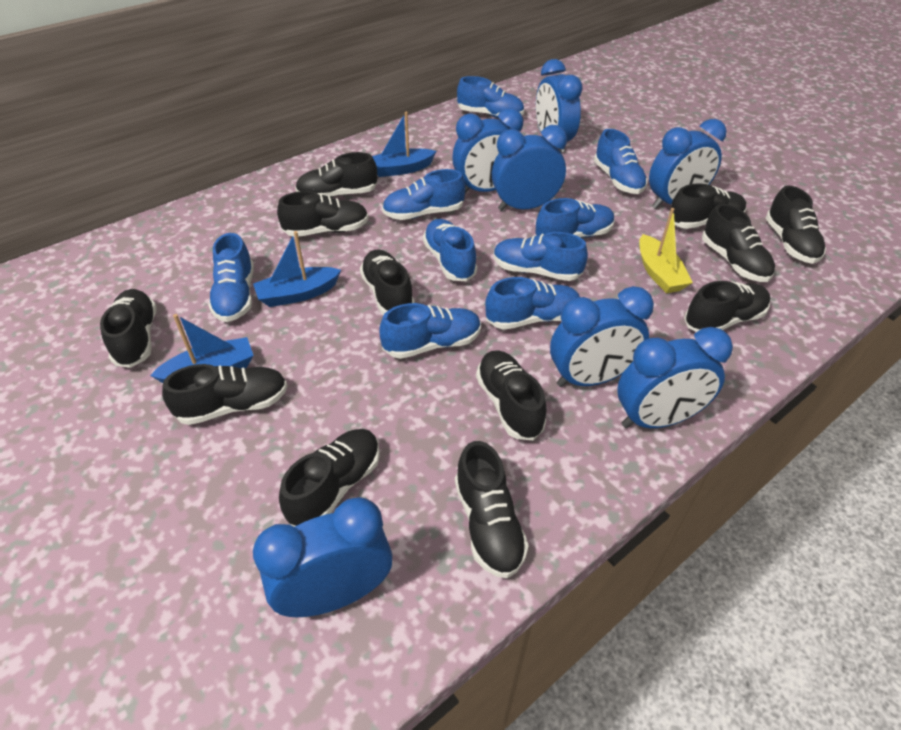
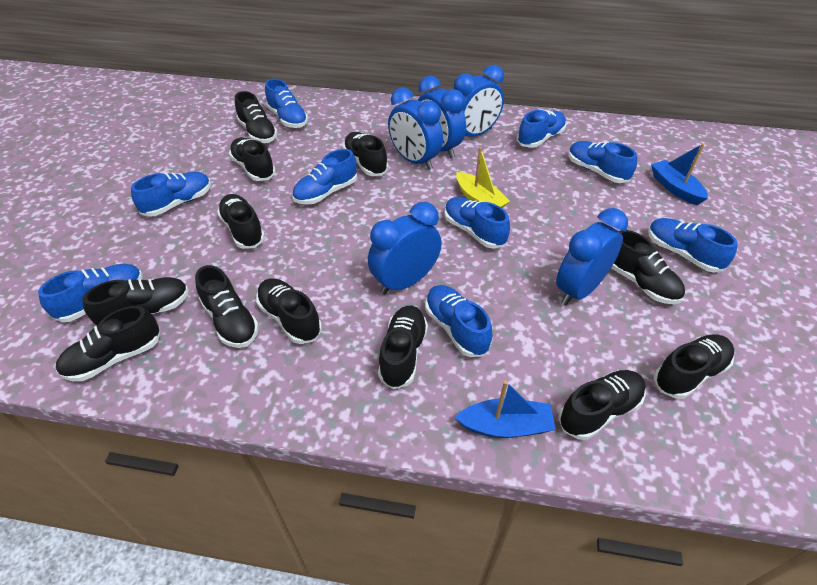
blue boat: [150,314,254,383] [253,231,341,307] [372,112,437,177] = 3 -> [455,380,556,438] [651,143,708,205] = 2
blue clock: [253,497,393,617] [452,108,523,193] [492,125,567,211] [536,59,583,153] [550,286,654,387] [617,327,733,428] [649,119,727,209] = 7 -> [368,202,442,295] [388,87,443,170] [418,76,466,158] [454,65,504,136] [556,208,628,305] = 5

